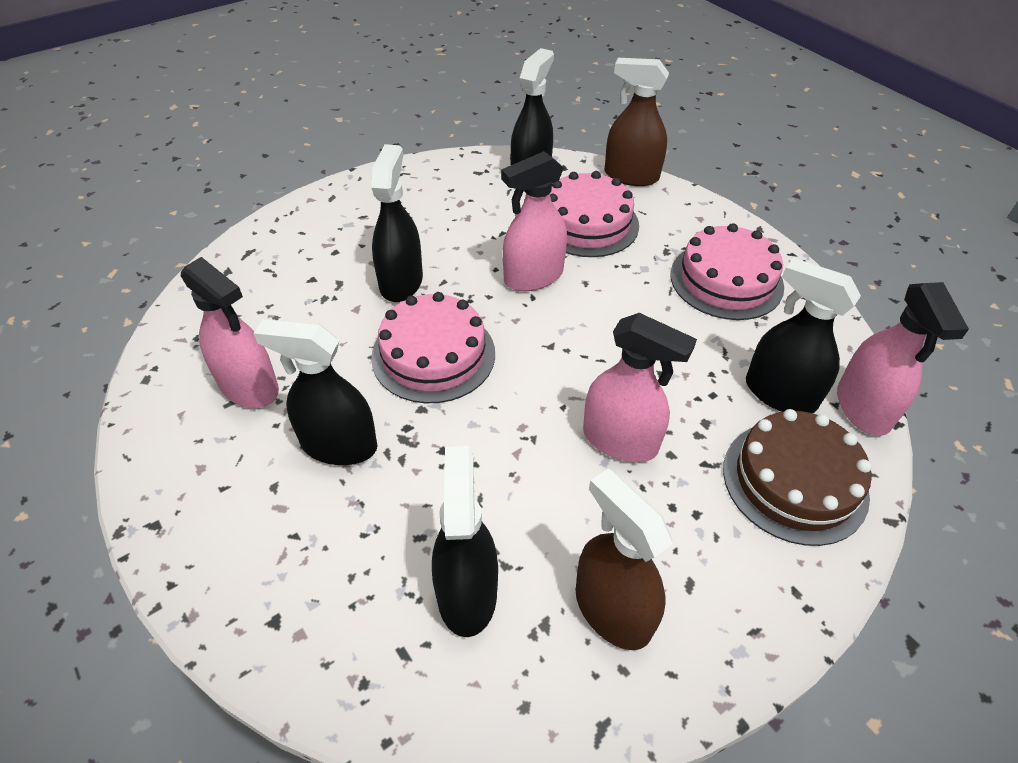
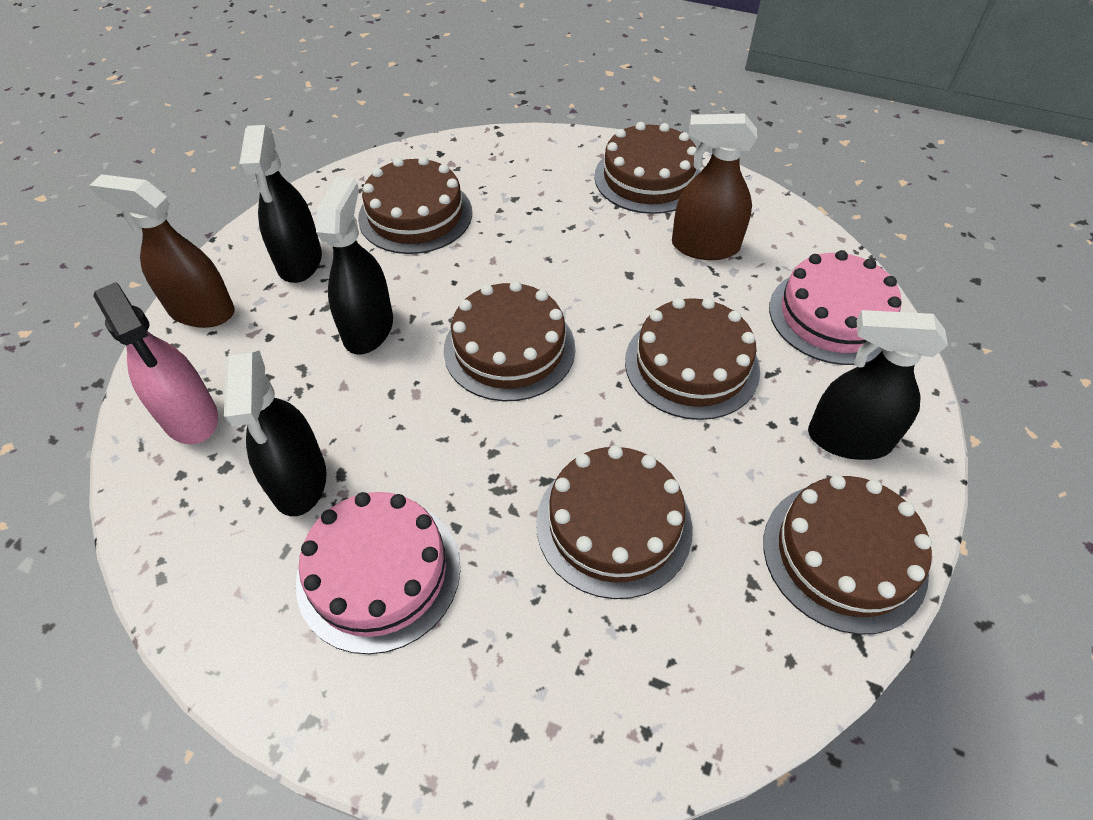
black spray bottle: [254,319,377,465] [371,144,423,302] [432,446,498,637] [510,48,554,165] [746,258,861,413] = 5 -> [224,350,327,516] [239,125,322,283] [316,177,393,354] [808,310,948,460] = 4
brown cake: [723,409,872,546] = 1 -> [358,156,472,254] [444,281,575,401] [536,445,693,599] [594,122,701,214] [625,298,760,420] [763,475,932,635] = 6
pink cake: [371,292,495,403] [550,171,639,257] [670,223,784,320] = 3 -> [296,492,460,654] [769,250,902,365] = 2
pink spray bottle: [181,257,279,408] [501,151,567,291] [583,313,697,462] [837,282,969,436] = 4 -> [93,282,218,444] = 1

